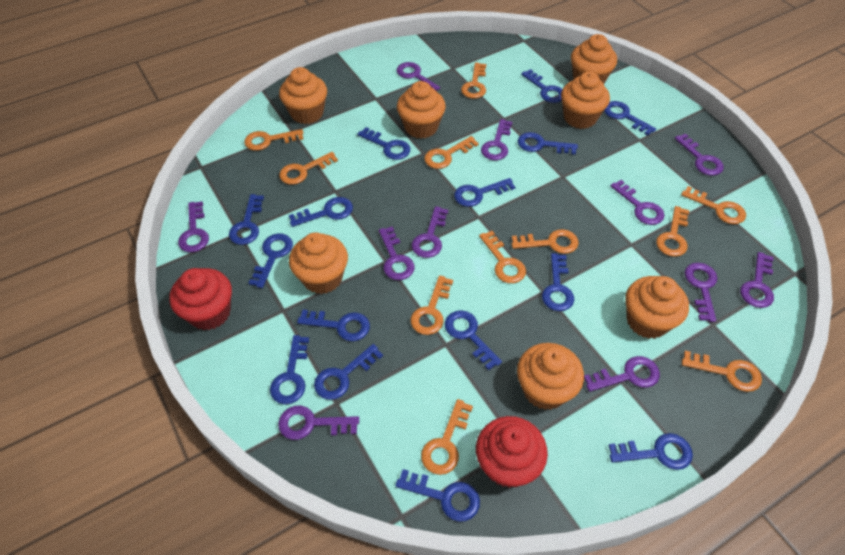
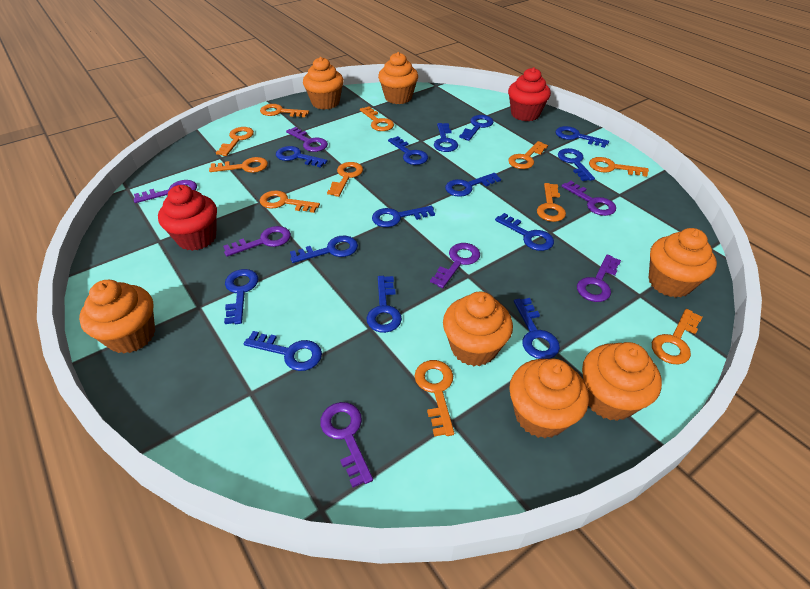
blue key: [229,194,264,245] [249,233,293,288] [270,335,309,404] [289,197,353,227] [297,310,370,341] [314,344,383,400] [358,127,410,160] [395,469,480,522] [445,310,502,370] [454,178,515,207] [518,132,578,155] [521,69,563,103] [542,253,574,311] [604,101,656,136] [608,433,693,470] = 15 -> [224,269,258,324] [244,331,322,371] [276,146,328,168] [290,236,358,263] [367,276,402,333] [372,206,435,227] [388,136,428,165] [434,123,458,152] [445,173,501,197] [459,115,493,141] [495,213,554,251] [514,298,560,359] [555,126,609,148] [558,148,595,181] = 14
purple key: [178,201,209,252] [278,406,359,440] [379,226,415,280] [397,62,440,91] [412,206,448,258] [481,119,512,160] [584,356,660,392] [610,180,665,225] [675,133,724,176] [685,263,717,322] [740,252,774,308] = 11 -> [134,180,197,203] [223,226,291,257] [286,127,328,152] [320,402,373,487] [430,243,480,288] [562,181,616,216] [577,254,621,302] = 7

